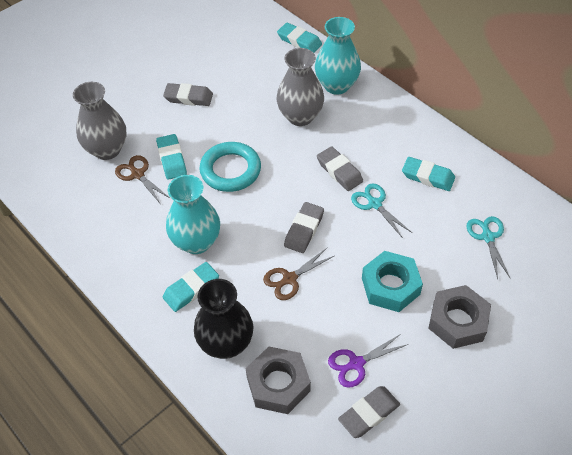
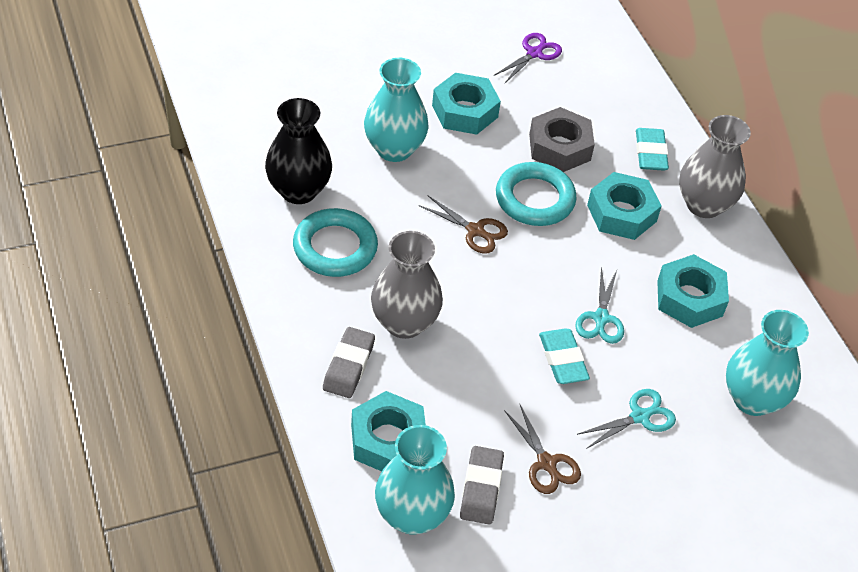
grey eraser: [163,83,213,106] [284,202,324,253] [317,146,363,191] [338,386,400,438] = 4 -> [323,327,375,398] [460,446,504,524] = 2
grey nut: [246,346,311,414] [428,285,491,349] = 2 -> [529,107,595,172] = 1
turquoise eraser: [156,134,187,180] [163,262,219,312] [277,23,322,53] [402,157,455,191] = 4 -> [539,329,590,384] [636,128,669,171] = 2
turquoise nut: [362,251,423,312] = 1 -> [351,391,426,471] [432,73,501,135] [587,172,662,240] [657,254,729,328] = 4
turquoise ring: [200,142,261,192] = 1 -> [293,208,378,277] [496,162,577,226] = 2
turquoise vase: [166,175,220,254] [315,17,361,95] = 2 -> [364,58,429,162] [375,425,455,535] [726,310,809,416] = 3

